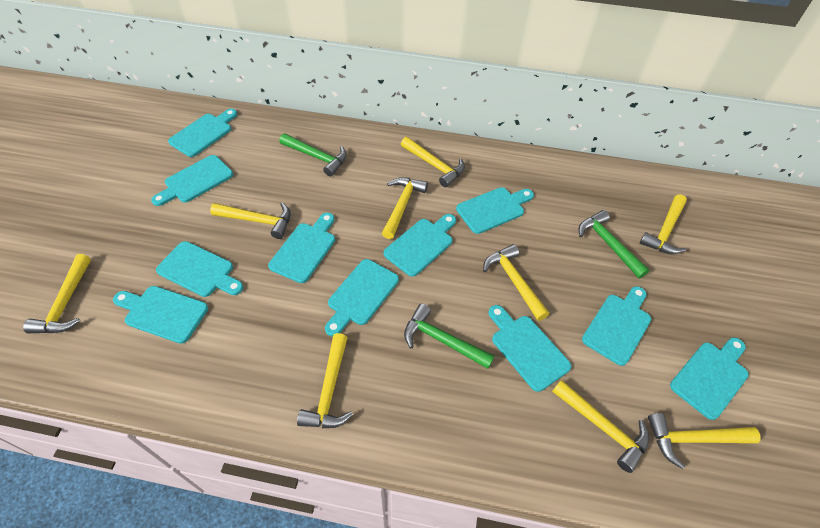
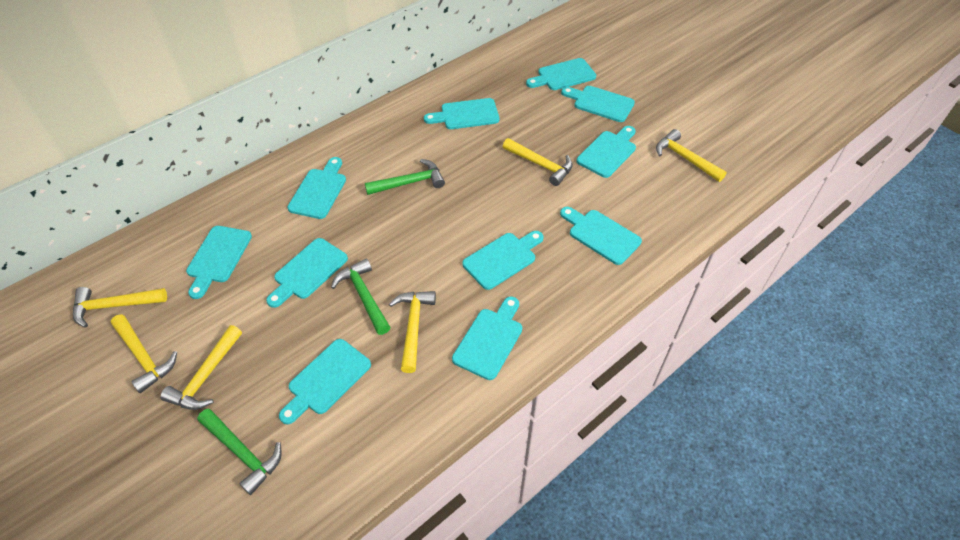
yellow hammer: [23,254,91,333] [210,202,291,239] [297,333,353,428] [382,177,428,239] [401,137,465,187] [483,244,549,321] [552,380,649,473] [640,194,687,254] [648,413,760,469] = 9 -> [73,287,167,327] [111,314,177,393] [160,325,242,410] [389,291,436,373] [503,138,573,186] [656,129,727,182] = 6

